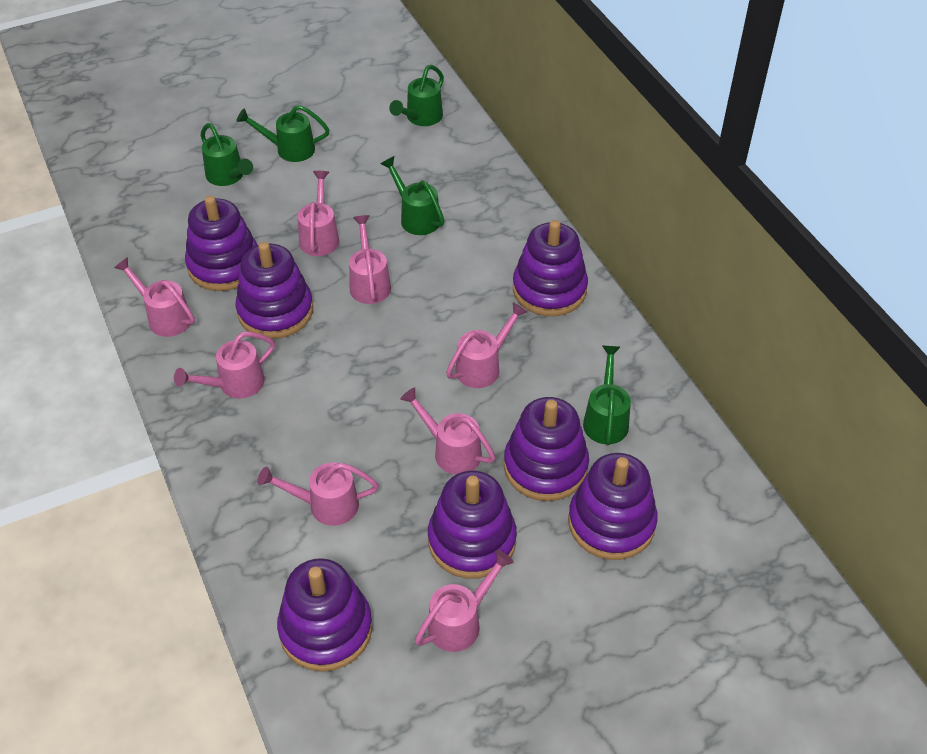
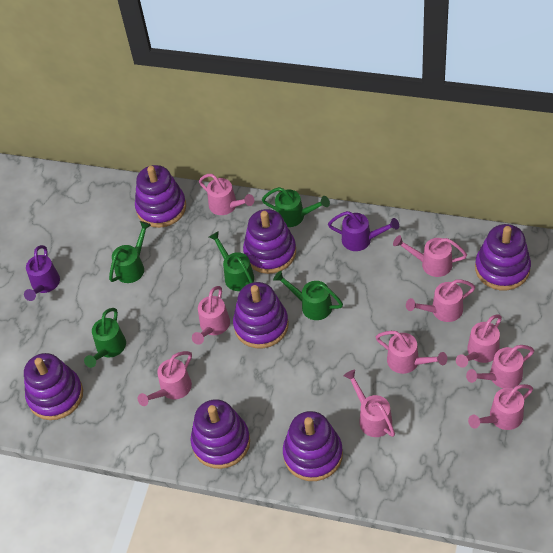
pink watering can: [114,257,195,337] [174,332,275,399] [257,462,379,526] [298,171,339,256] [349,215,391,304] [400,387,496,474] [415,550,514,652] [446,302,527,388] = 8 -> [138,351,192,406] [192,286,230,345] [199,174,254,215] [344,370,395,437] [376,331,447,374] [393,235,467,277] [406,279,475,322] [456,314,502,368] [466,345,534,388] [468,384,533,430] = 10
purple watering can: none = 0 -> [24,245,60,301] [328,211,399,251] = 2

